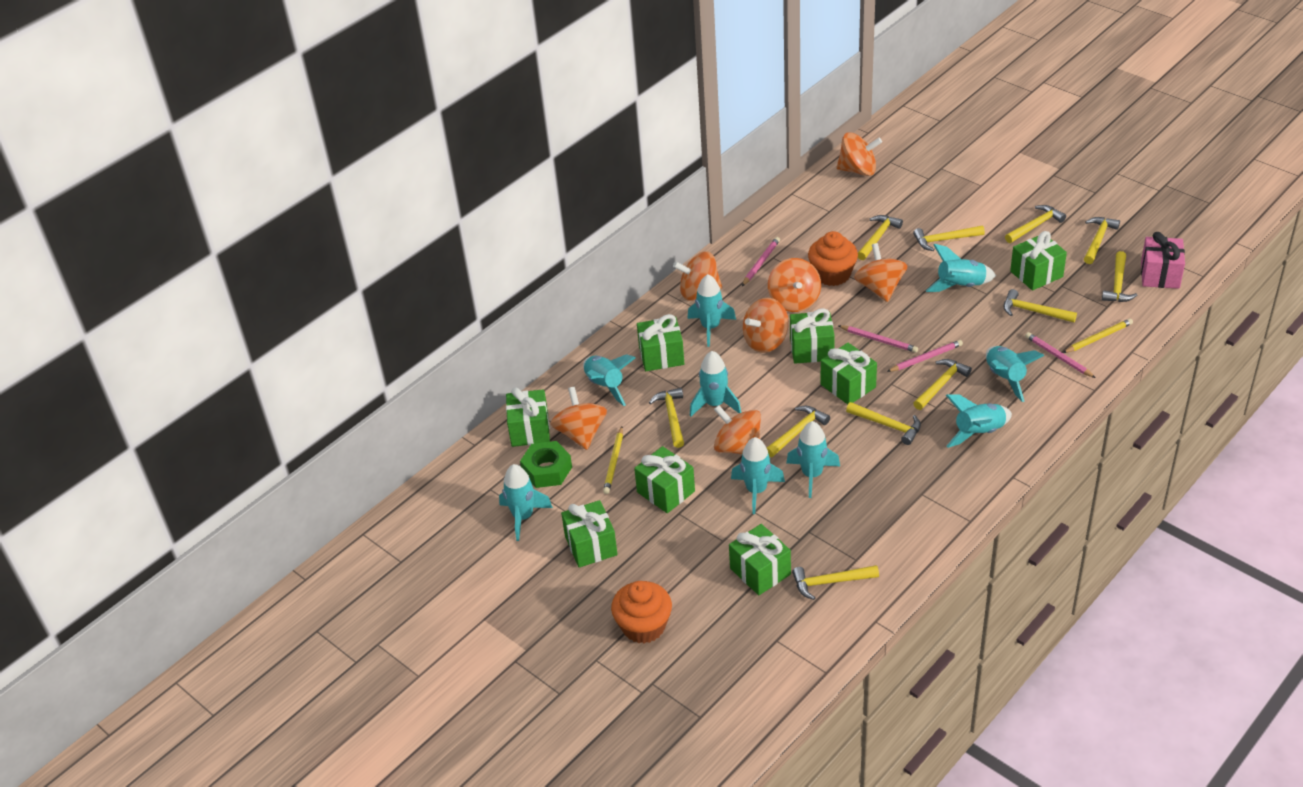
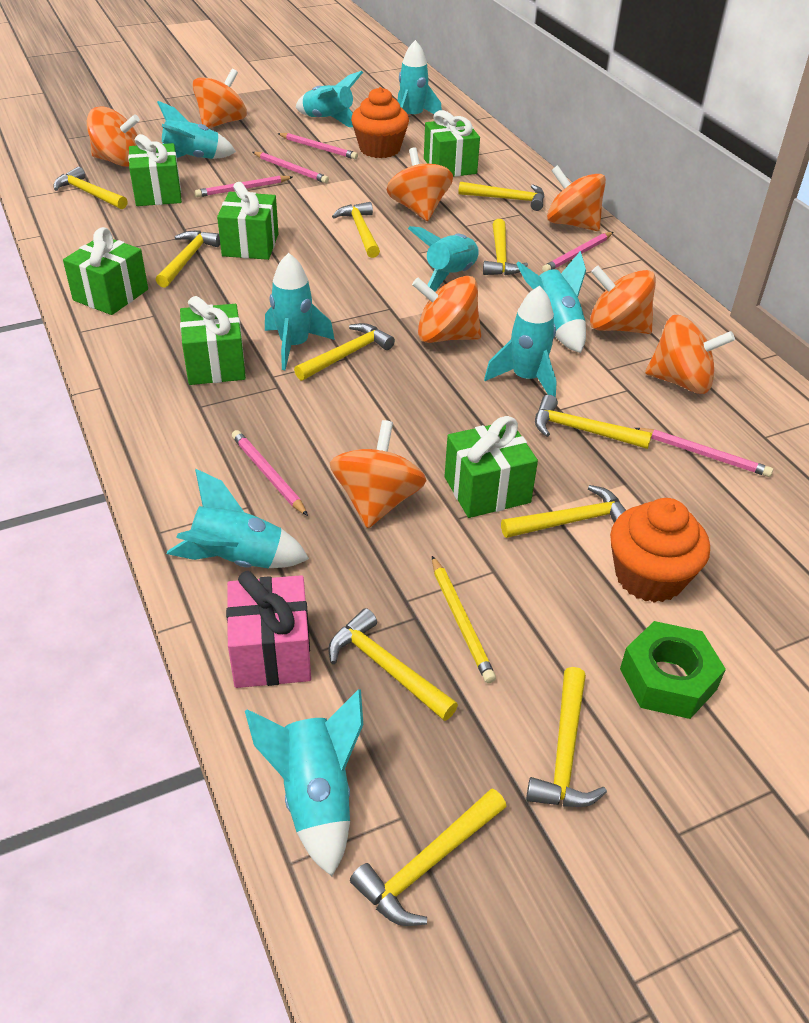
green gift: [506,387,550,447] [561,500,618,568] [634,446,695,513] [637,314,684,371] [729,524,791,595] [790,308,835,364] [821,343,877,404] [1010,231,1067,291] = 8 -> [63,227,148,315] [128,134,182,206] [180,296,246,385] [217,182,279,260] [424,110,480,177] [445,416,538,518] = 6
orange spinning top: [551,387,607,450] [673,251,722,300] [714,405,761,454] [743,298,789,353] [768,258,821,312] [836,132,882,176] [854,243,907,302] = 7 -> [87,106,140,167] [192,69,247,128] [330,420,426,528] [387,148,453,221] [412,276,481,343] [547,165,606,231] [590,266,656,334] [645,315,735,394] = 8
pink pencil: [742,237,780,286] [838,325,918,353] [887,340,963,372] [1025,332,1096,378] = 4 -> [195,175,293,197] [232,430,308,516] [253,152,329,183] [277,133,358,159] [542,232,613,272] [635,428,773,477] = 6
yellow pencil: [603,427,623,494] [1063,318,1133,353] = 2 -> [432,556,496,683] = 1

